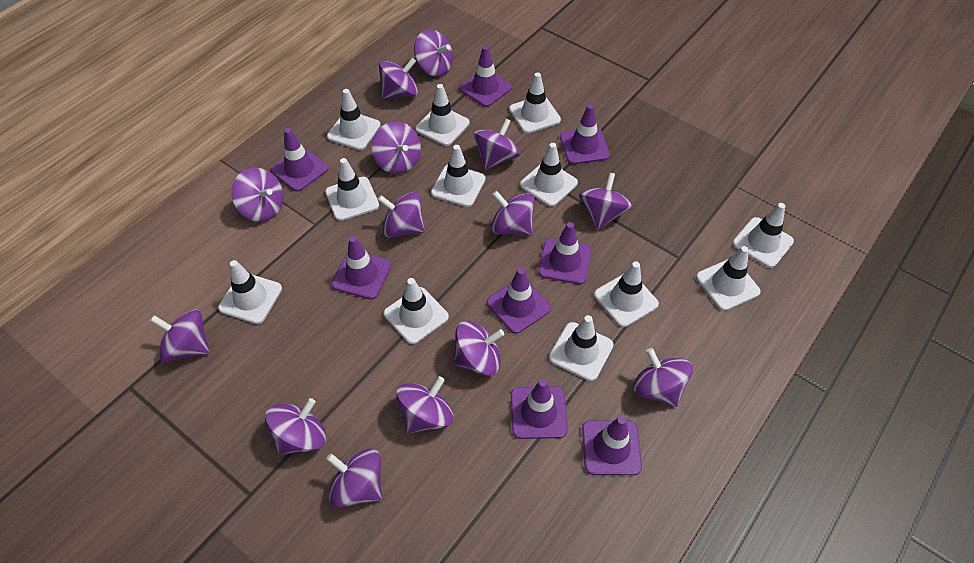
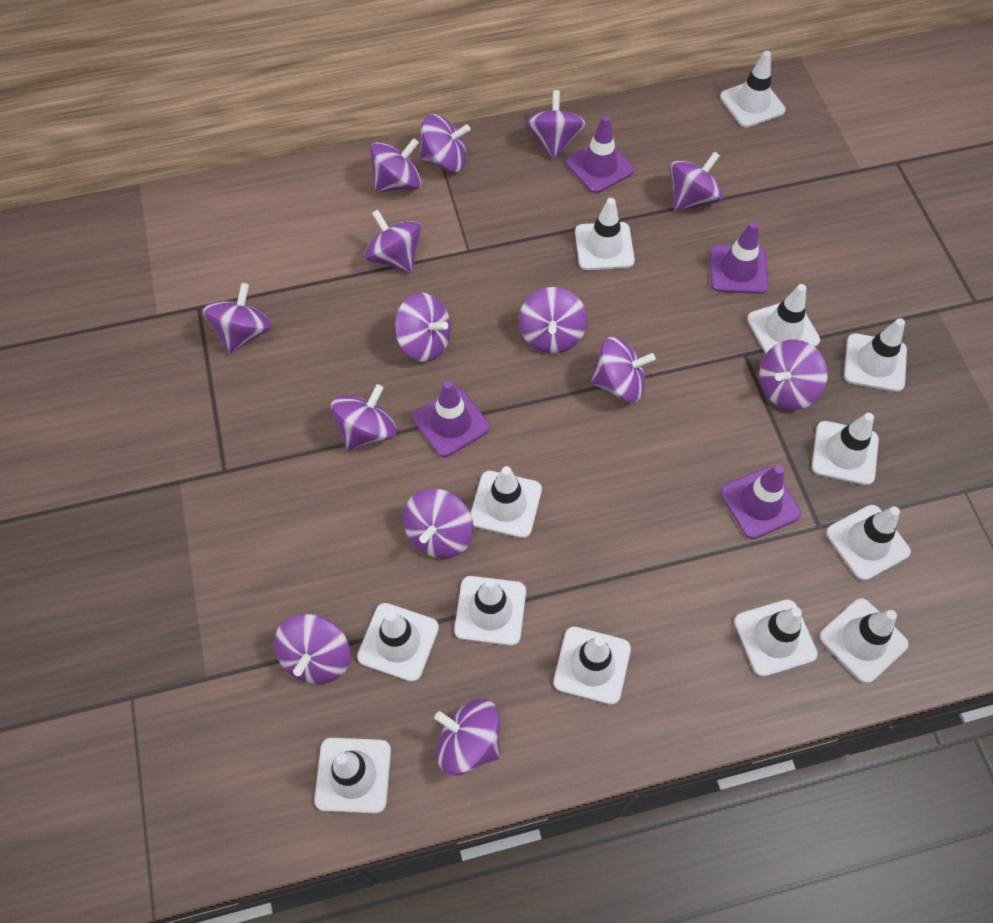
purple traffic cone: [271,128,328,192] [332,236,391,299] [459,46,512,107] [487,268,551,334] [511,379,568,439] [538,222,591,284] [560,104,610,164] [582,416,642,475] = 8 -> [413,381,490,457] [566,115,634,193] [710,222,768,294] [720,465,801,539] = 4
white traffic cone: [218,260,282,324] [325,158,379,221] [327,89,381,150] [384,278,449,344] [416,84,470,146] [431,145,486,207] [509,72,561,133] [520,143,578,207] [549,315,614,381] [594,261,659,327] [696,246,761,311] [733,203,794,268] = 12 -> [315,738,391,814] [357,603,439,682] [454,576,526,646] [471,466,542,538] [554,627,631,705] [575,198,635,270] [720,51,786,128] [734,599,818,677] [747,284,820,354] [812,413,879,485] [820,598,909,683] [826,505,911,581] [844,318,907,392] = 13

